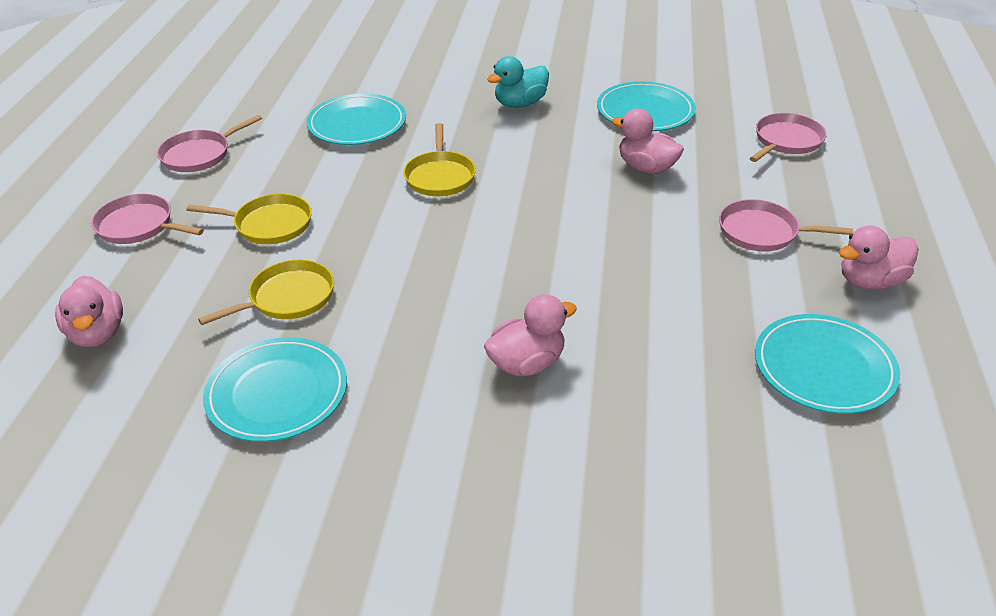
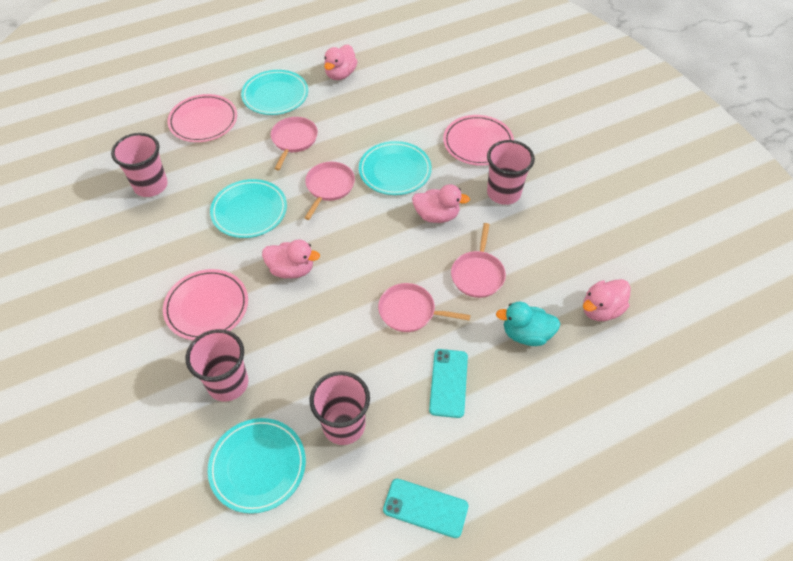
pink cup: none = 0 -> [111,133,168,197] [186,329,248,402] [309,371,370,445] [487,140,535,205] = 4
pink plate: none = 0 -> [163,269,248,340] [167,94,237,142] [443,115,514,166] = 3
turquoise phone: none = 0 -> [383,479,468,538] [429,349,468,418] = 2
yellow pan: [187,194,312,244] [198,260,334,325] [403,123,476,196] = 3 -> none = 0

